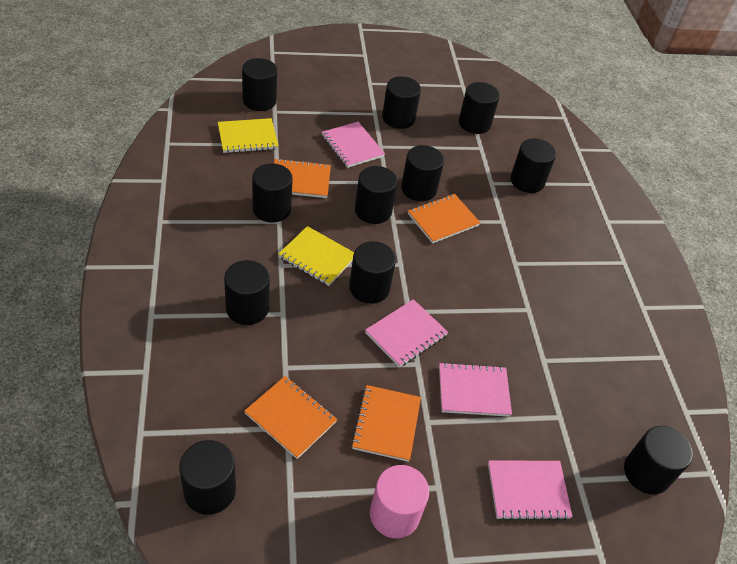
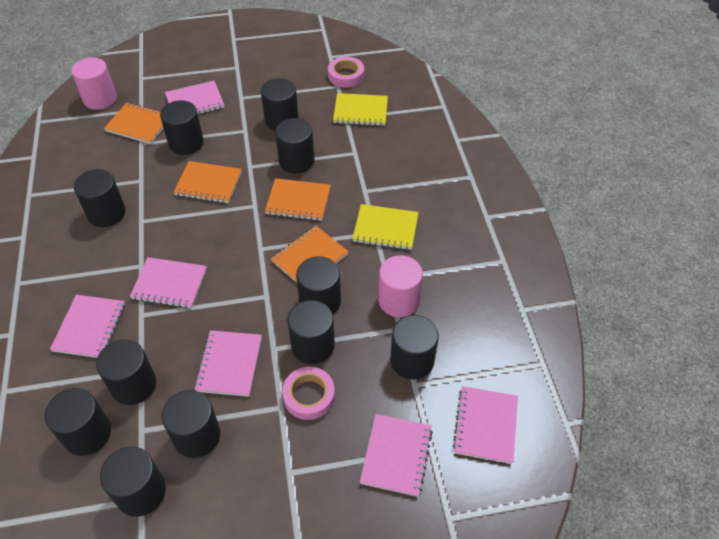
pink cylinder: [370,465,429,538] = 1 -> [71,57,117,110] [378,255,423,317] = 2
pink notebook: [322,122,385,168] [365,299,448,367] [439,362,512,417] [488,460,573,520] = 4 -> [50,295,125,358] [130,257,207,308] [165,81,224,114] [194,330,262,397] [360,414,433,497] [453,386,518,464] = 6
pink tape: none = 0 -> [282,367,335,420] [328,57,364,88] = 2

